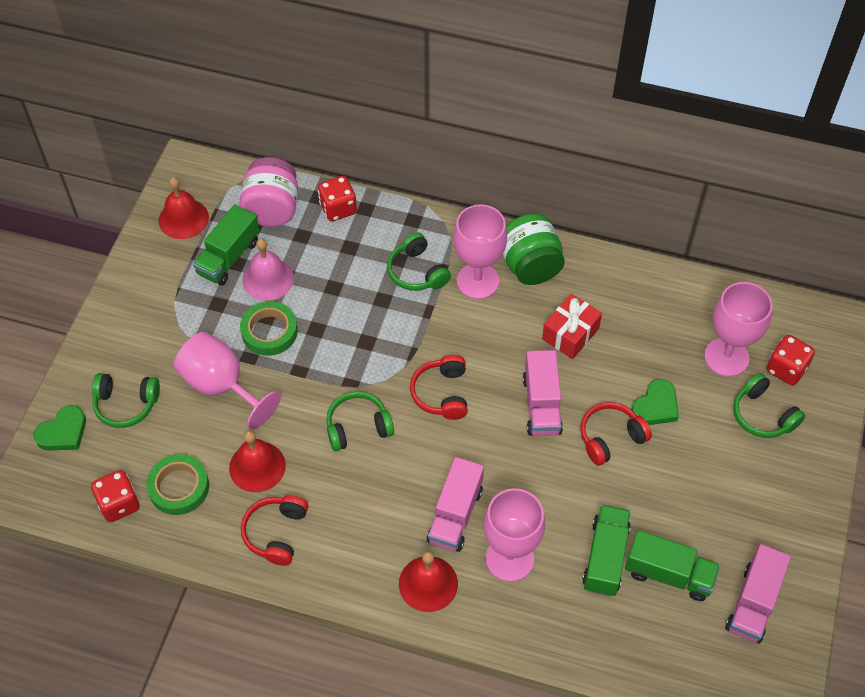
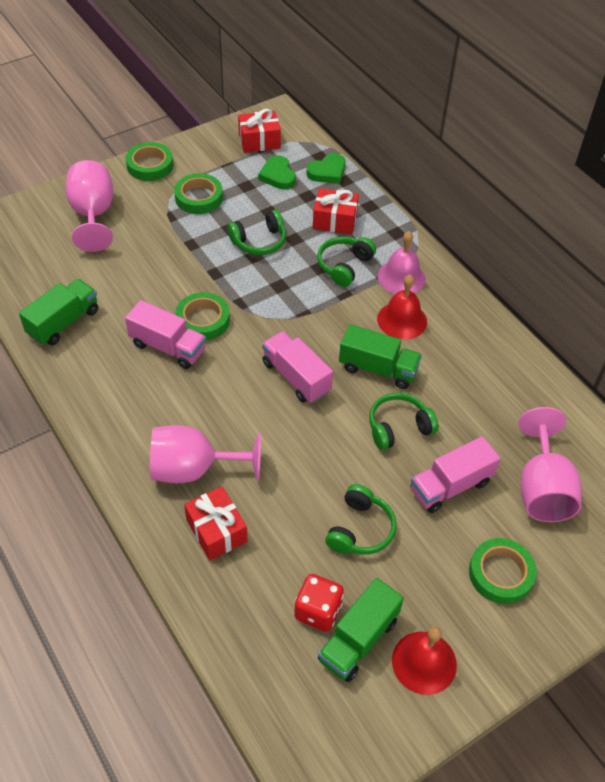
green jar: [503,214,565,285] = 1 -> none = 0
green tape: [146,454,209,515] [240,301,298,356] = 2 -> [126,142,173,181] [174,173,223,214] [176,292,230,341] [469,538,537,604] = 4
pink goblet: [174,332,281,430] [453,204,507,299] [483,488,545,582] [704,282,773,377] = 4 -> [66,160,113,252] [150,425,261,483] [518,407,582,522] = 3
pink jar: [239,157,298,227] = 1 -> none = 0
red bell: [159,177,209,239] [229,430,286,492] [399,551,458,612] = 3 -> [377,275,427,340] [392,626,457,695] = 2
red dice: [91,470,140,522] [318,176,357,221] [767,335,815,385] = 3 -> [294,574,344,632] = 1
red gift: [542,294,602,359] = 1 -> [184,486,247,560] [238,109,281,153] [313,188,359,235] = 3
red headphones: [241,495,308,566] [410,355,468,420] [580,402,652,466] = 3 -> none = 0

